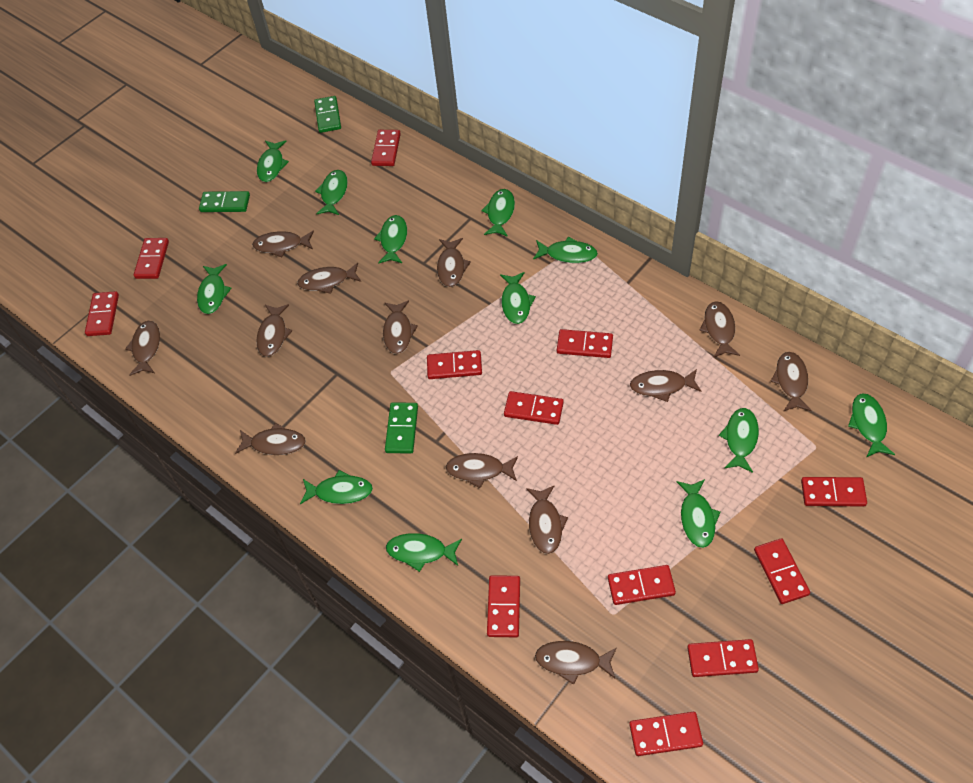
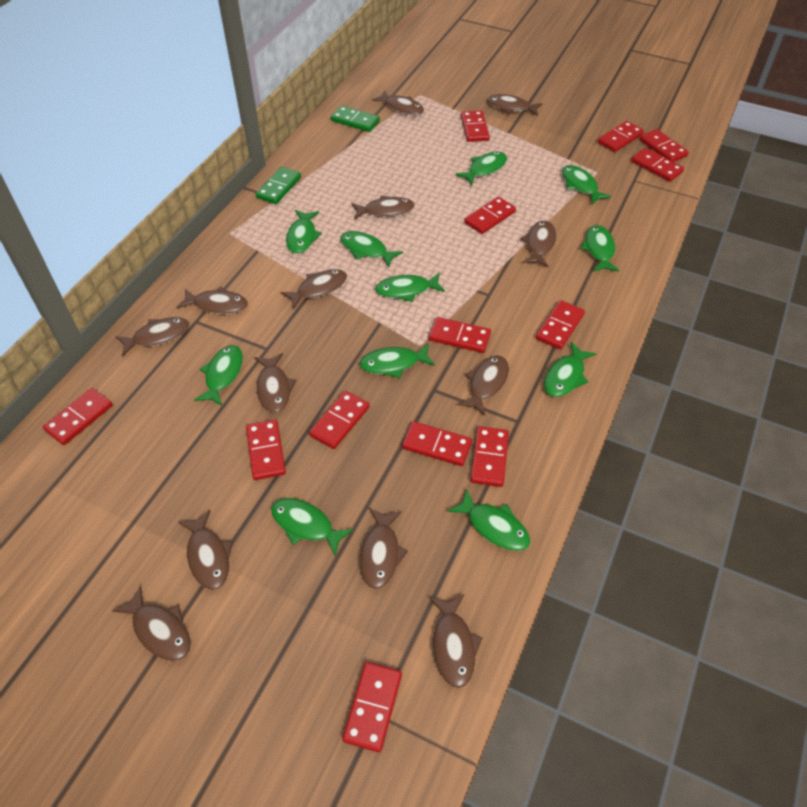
green domino: [199,191,250,212] [314,96,341,133] [385,403,418,454] = 3 -> [256,167,301,204] [331,106,380,132] = 2
green fish: [197,264,231,314] [257,140,289,182] [300,470,373,504] [315,170,348,215] [374,215,407,264] [386,533,462,572] [481,189,515,237] [500,272,536,324] [533,237,598,263] [677,479,720,548] [719,408,759,473] [848,393,895,457] = 12 -> [194,345,243,406] [271,498,354,556] [286,210,322,254] [340,231,403,267] [359,344,435,378] [375,273,445,302] [448,489,530,551] [455,152,507,185] [544,342,596,397] [562,165,612,205] [580,225,619,272] = 11
red domino: [85,291,119,336] [134,238,169,279] [371,130,401,166] [427,350,482,379] [487,575,520,637] [504,391,564,425] [557,329,613,358] [608,565,676,605] [629,712,703,756] [687,639,759,677] [754,538,810,604] [801,477,867,507] = 12 -> [43,388,113,445] [246,419,286,480] [309,391,370,449] [342,662,402,753] [402,421,472,466] [429,317,491,353] [461,110,490,142] [464,197,516,234] [470,426,509,487] [536,300,585,350] [598,121,644,152] [631,148,684,182] [639,129,689,162] = 13

